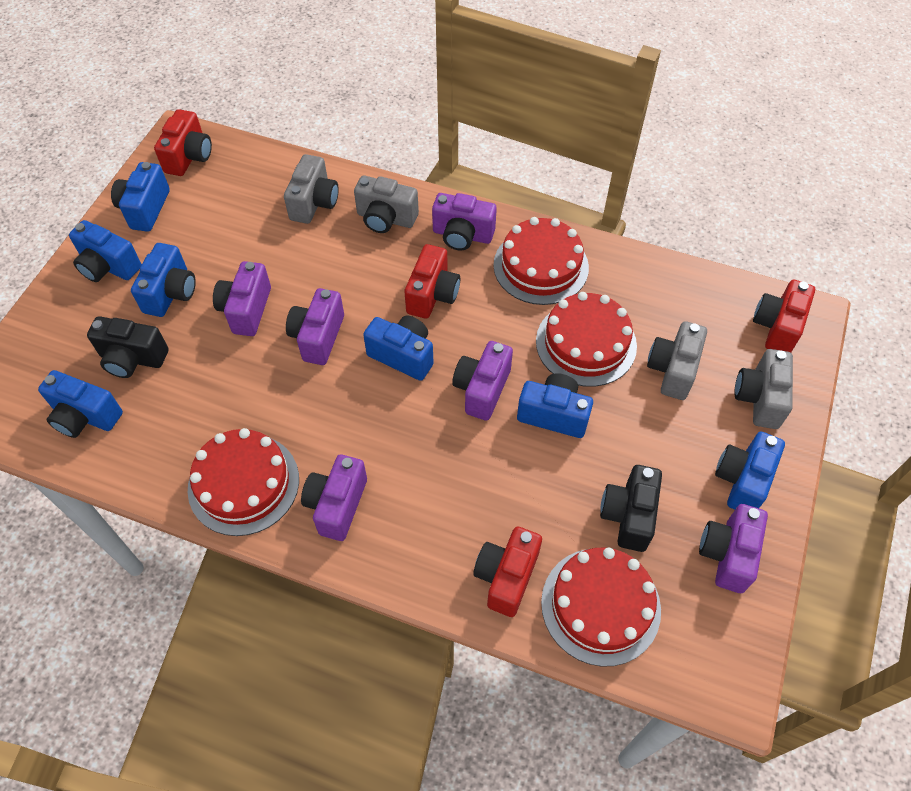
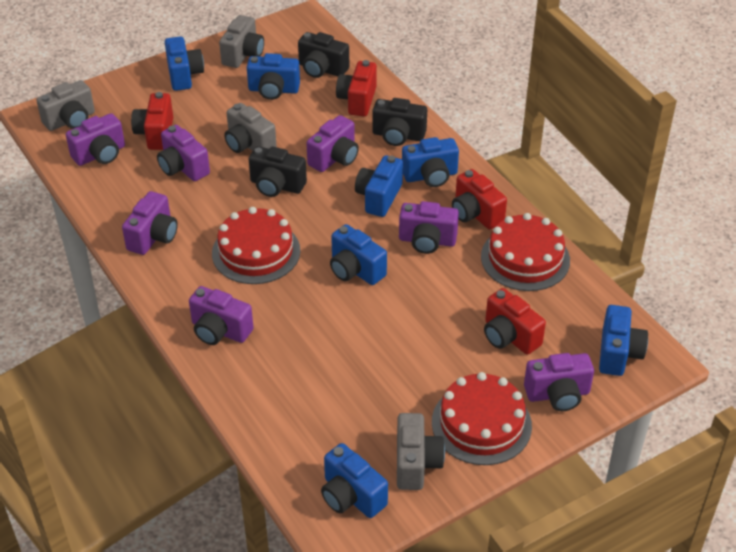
black camera: [87,316,169,378] [600,465,662,552] = 2 -> [249,146,307,197] [298,32,349,78] [372,98,427,146] = 3
purple camera: [213,261,271,336] [286,288,344,365] [301,455,367,541] [432,193,497,251] [452,341,513,421] [699,504,768,593] = 6 -> [66,113,125,166] [122,191,178,255] [157,125,210,181] [189,286,254,345] [306,115,359,172] [399,201,459,254] [524,353,594,411] = 7
red cake: [188,428,299,536] [494,217,589,305] [536,292,637,387] [541,547,661,667] = 4 -> [212,207,301,284] [432,372,532,465] [481,213,570,291] = 3

